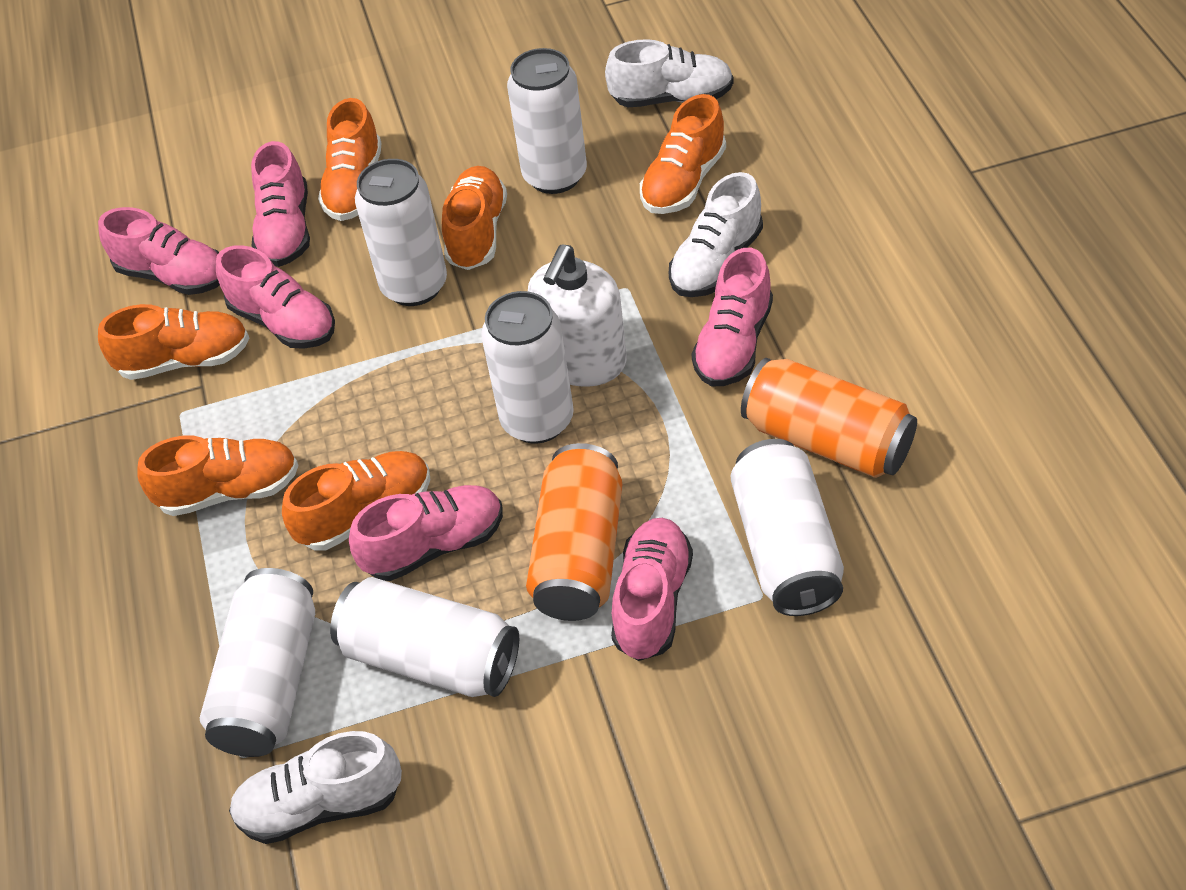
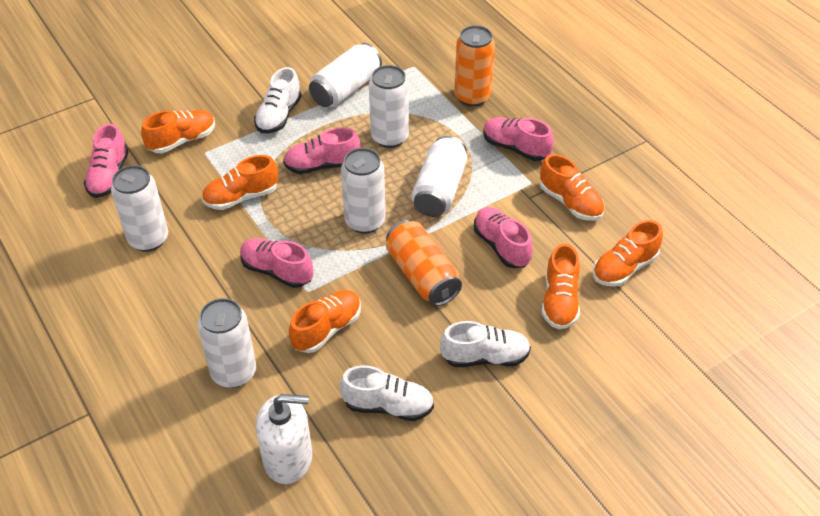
pink shoe: [98,207,220,295] [216,245,335,349] [251,141,310,267] [349,485,503,581] [611,518,693,661] [692,248,773,387] = 6 -> [84,124,129,198] [240,238,313,288] [283,127,360,174] [474,207,533,268] [483,117,554,161] = 5

